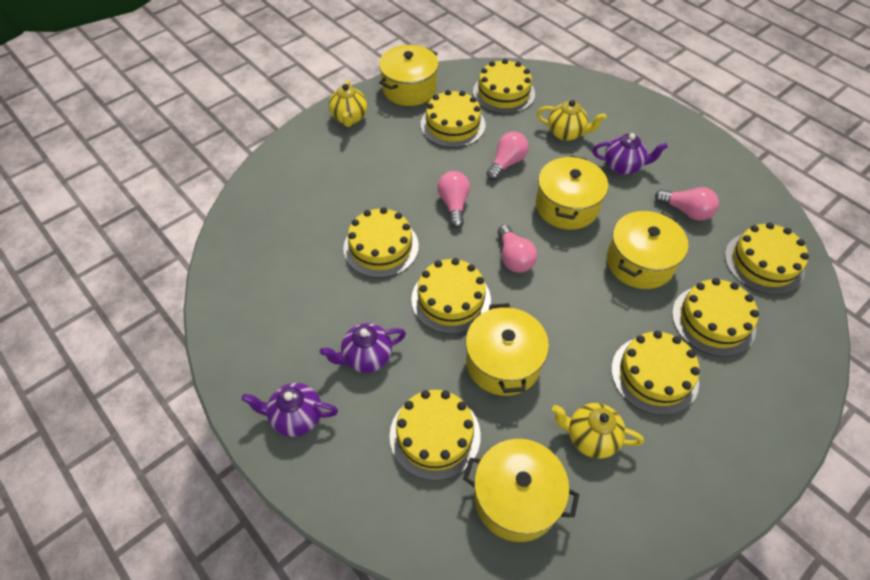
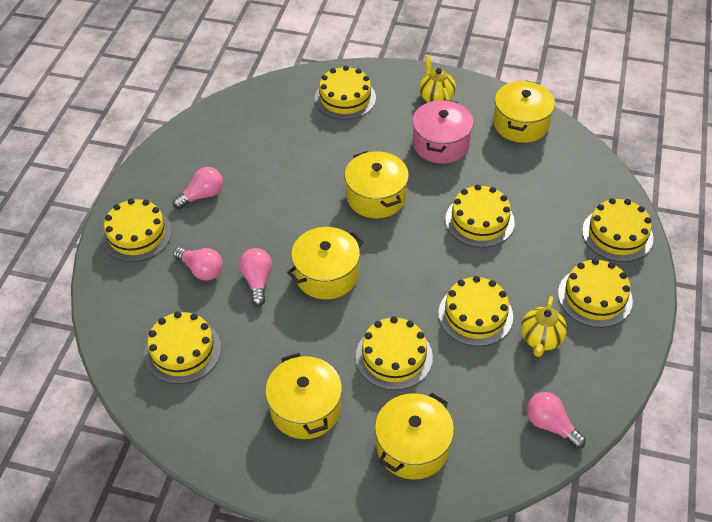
pink pot: none = 0 -> [412,99,474,164] = 1
purple teapot: [242,383,338,437] [320,323,406,373] [592,133,668,175] = 3 -> none = 0
yellow teapot: [329,80,368,127] [537,100,606,141] [552,403,644,459] = 3 -> [419,56,456,102] [521,296,567,357] = 2

